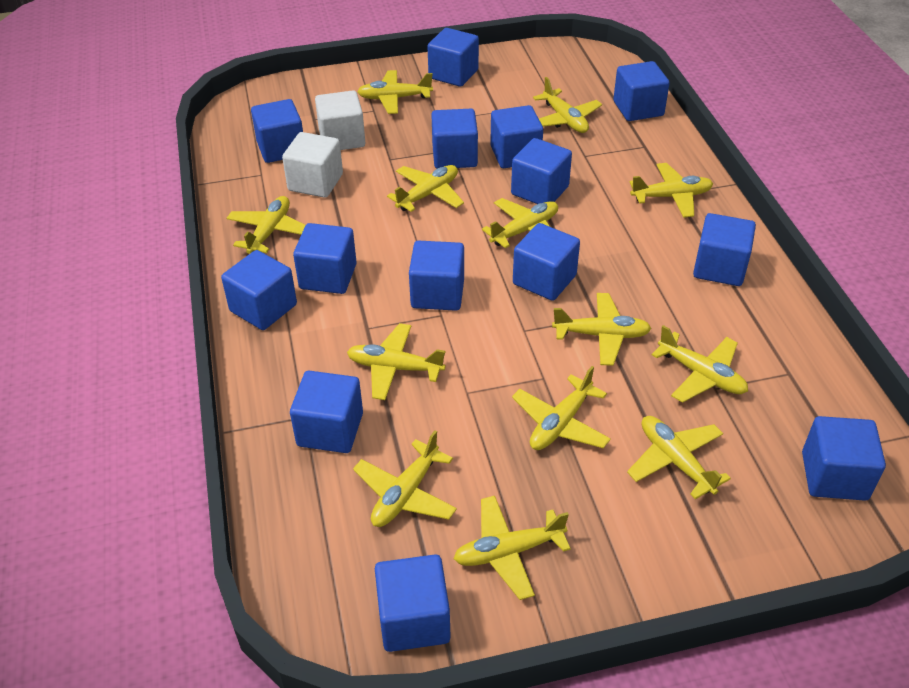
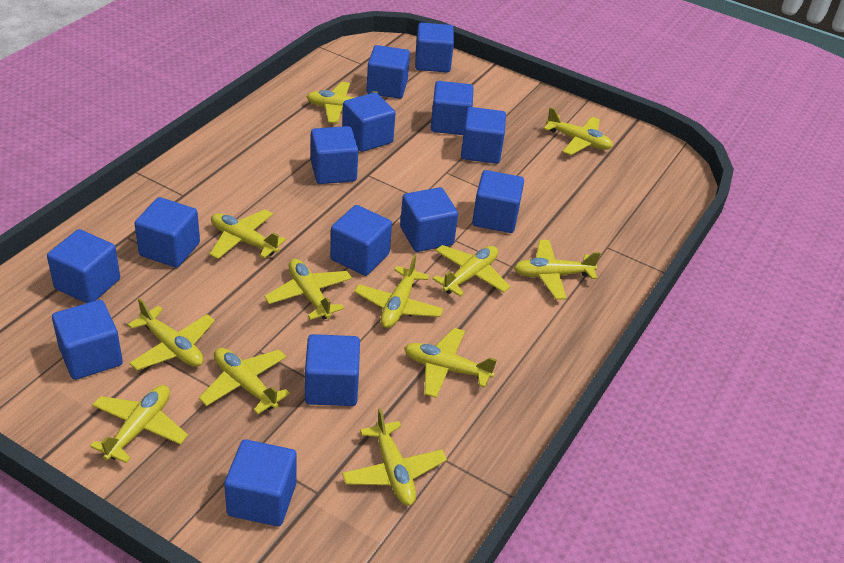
white cube: [282,132,343,198] [315,90,365,150] = 2 -> none = 0
yellow plane: [226,196,305,254] [347,323,446,400] [353,430,457,527] [357,70,433,114] [387,165,464,212] [454,496,571,600] [482,198,558,248] [512,366,611,450] [533,77,602,133] [552,293,652,366] [627,416,731,499] [630,163,713,218] [652,325,748,403] = 13 -> [90,385,188,463] [128,298,215,370] [199,348,290,414] [209,209,286,259] [264,259,352,320] [306,82,378,124] [342,408,447,506] [354,254,444,328] [404,328,497,398] [433,245,511,297] [514,240,601,300] [544,107,613,155] = 12

